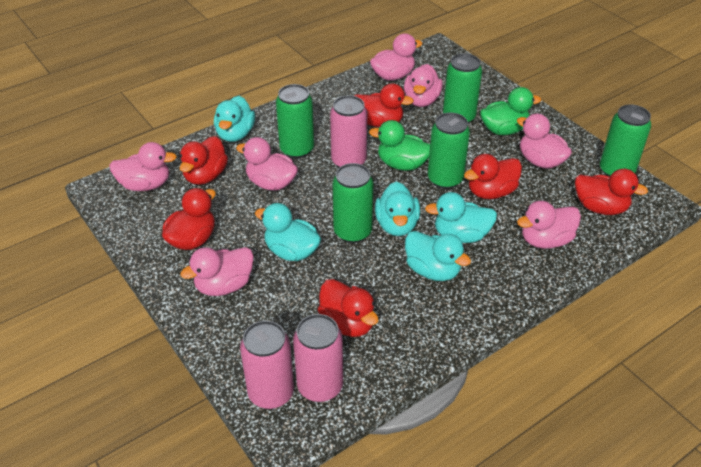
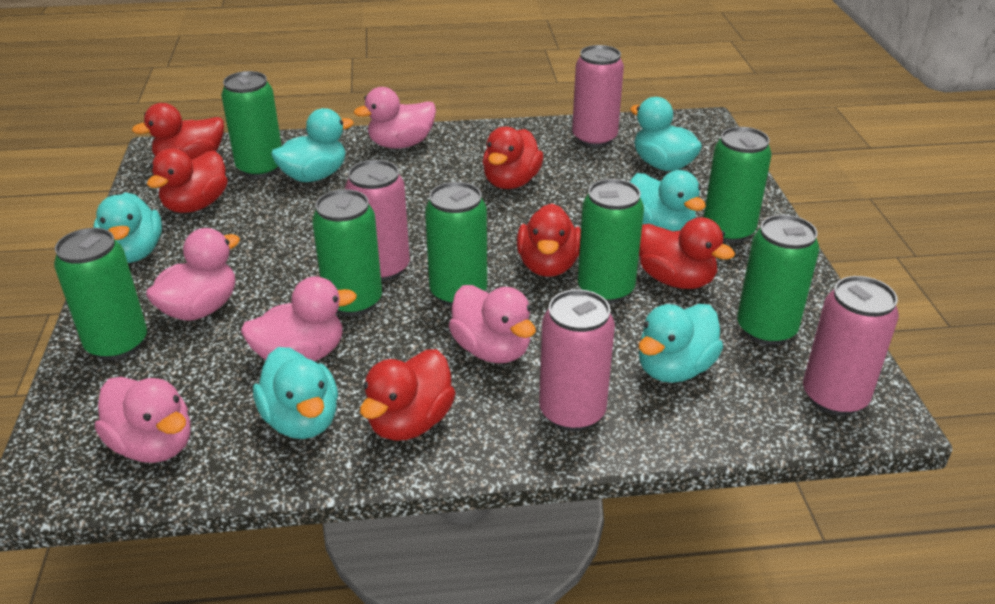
green can: [276,84,314,159] [333,163,374,243] [428,113,470,189] [443,53,482,124] [600,104,651,177] = 5 -> [54,228,147,360] [221,71,282,178] [312,189,382,316] [425,182,487,307] [578,179,644,304] [703,127,772,243] [737,215,819,345] = 7
green duck: [369,120,430,171] [480,87,541,135] = 2 -> none = 0
pink can: [240,321,294,409] [293,314,343,402] [330,95,367,168] = 3 -> [345,160,410,282] [539,289,615,431] [572,45,624,147] [803,276,899,416] = 4
pink duck: [109,142,177,191] [180,247,254,296] [236,137,298,191] [370,34,422,81] [404,64,443,107] [517,114,572,169] [517,201,581,249] = 7 -> [95,377,190,463] [146,228,240,321] [241,276,357,361] [354,87,436,149] [449,285,536,363] = 5
turquoise duck: [214,96,255,142] [255,203,321,261] [375,181,420,236] [405,231,471,281] [425,192,497,243] = 5 -> [93,192,162,263] [253,347,338,439] [271,108,354,182] [630,97,702,171] [630,170,706,231] [639,304,723,383] = 6

